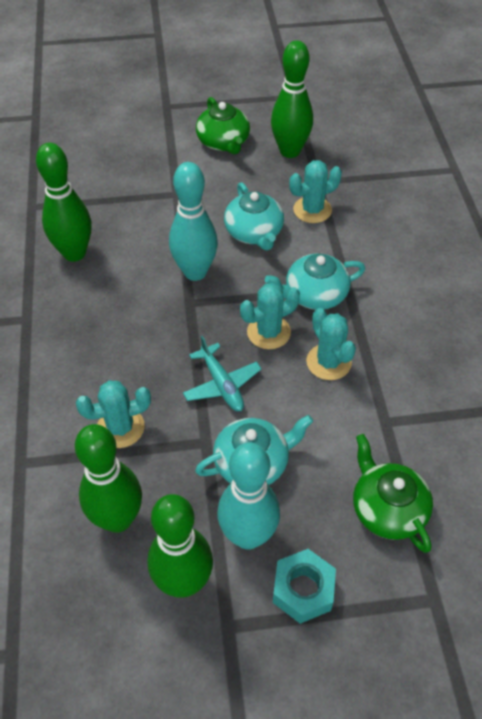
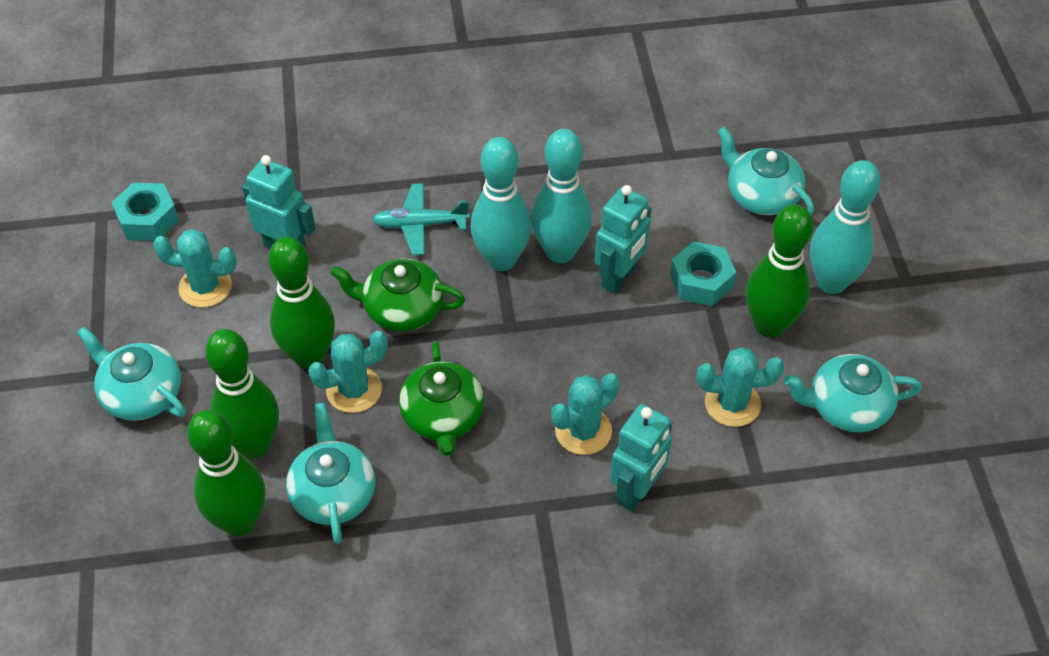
turquoise bowling pin: [169,162,218,281] [217,442,280,550] = 2 -> [471,137,531,271] [531,129,592,263] [810,160,881,294] = 3
turquoise nut: [273,549,336,624] = 1 -> [111,182,179,241] [670,241,736,306] = 2
turquoise robot: none = 0 -> [242,155,315,250] [595,185,651,294] [610,404,673,512] = 3
turquoise teapot: [195,415,313,485] [224,182,284,250] [265,254,365,310] = 3 -> [77,327,186,421] [286,403,375,544] [717,126,814,215] [784,354,922,432] = 4

